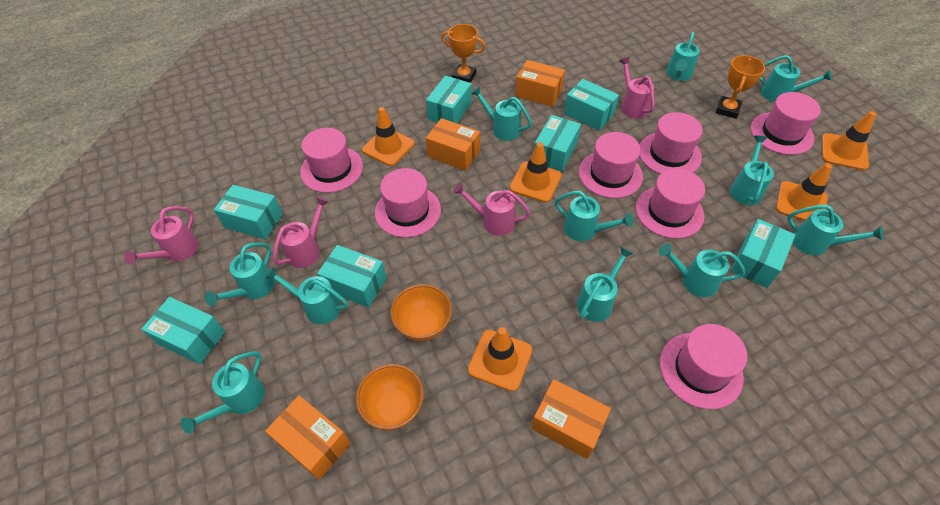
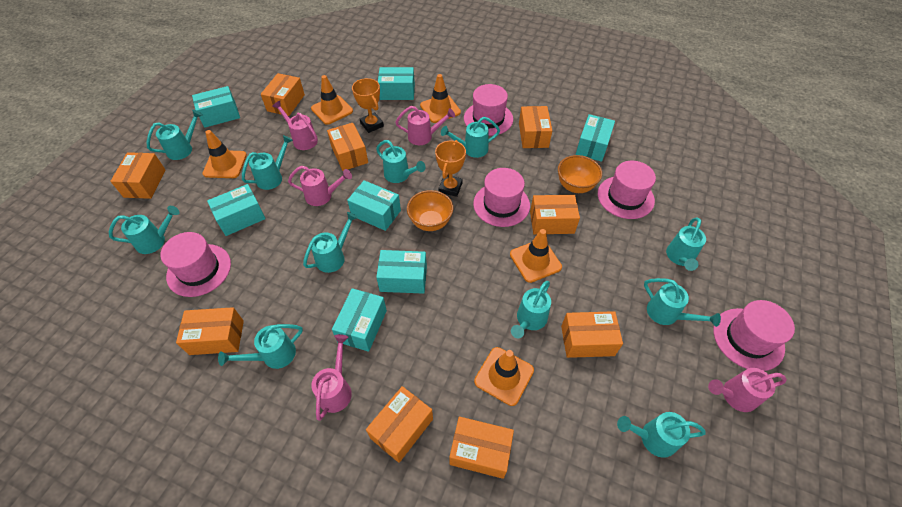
orange box: [265,396,350,480] [426,118,480,171] [515,60,565,107] [531,379,611,459] = 4 -> [110,152,165,199] [176,307,244,355] [261,73,305,116] [327,123,368,171] [366,386,433,463] [449,417,514,479] [519,106,552,148] [530,195,580,234] [561,311,623,358] = 9
pink hat: [300,128,363,193] [375,168,441,238] [579,132,643,198] [636,168,705,239] [640,112,703,174] [660,324,747,409] [751,92,821,155] = 7 -> [160,232,231,297] [464,84,513,136] [473,168,530,227] [598,161,656,219] [713,300,795,371] = 5
pink watering can: [124,206,199,265] [273,196,329,268] [453,183,531,236] [619,57,655,118] = 4 -> [272,101,318,150] [288,166,352,206] [311,334,352,421] [395,106,455,145] [708,368,787,412] = 5

